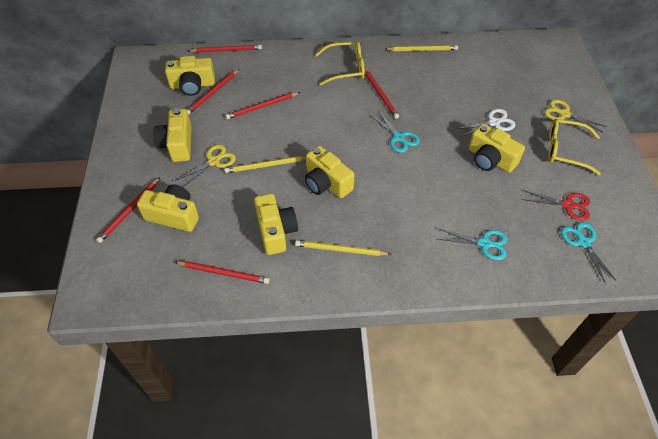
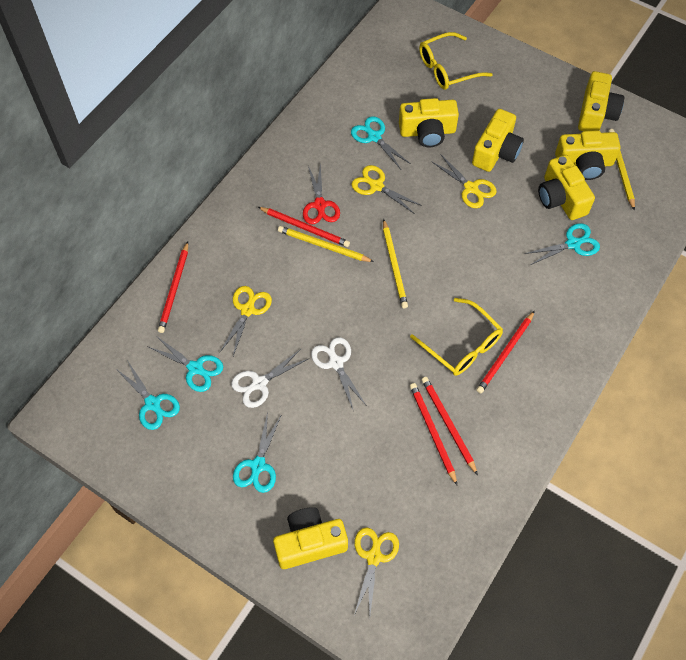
red pencil: [96,177,160,243] [175,261,269,284] [187,69,239,115] [188,45,262,53] [225,92,300,119] [365,68,399,119] = 6 -> [158,242,188,333] [258,207,350,247] [410,383,457,485] [421,377,478,475] [476,311,535,393] = 5
turquoise scissors: [370,110,420,153] [437,229,507,260] [561,222,616,282] = 3 -> [115,360,180,430] [148,336,223,392] [233,412,282,493] [351,116,411,169] [524,223,600,265] = 5
white scissors: [456,109,516,137] = 1 -> [231,349,310,408] [311,337,366,409] = 2
yellow scissors: [175,144,236,187] [544,99,607,133] = 2 -> [220,286,272,356] [351,165,422,214] [354,527,399,615] [431,154,497,208] = 4

